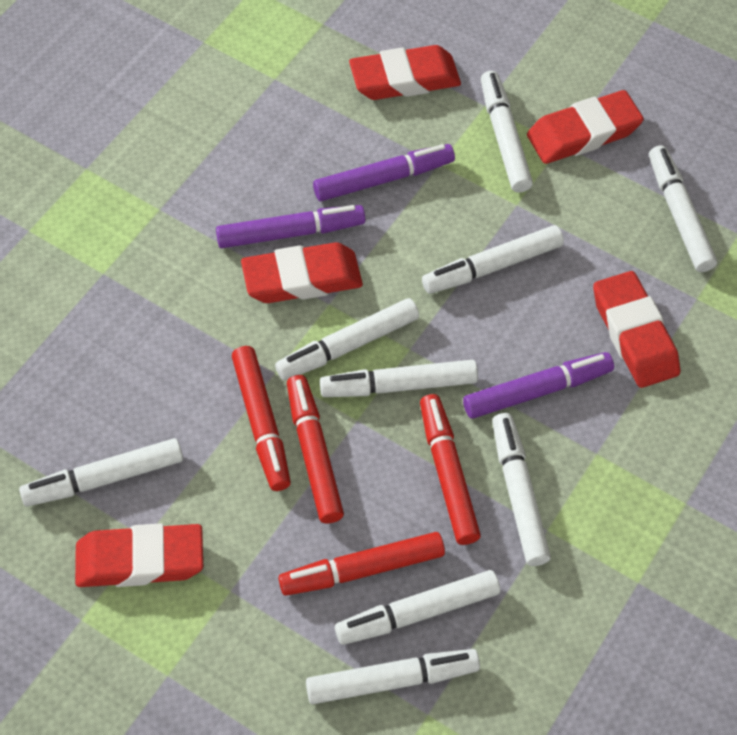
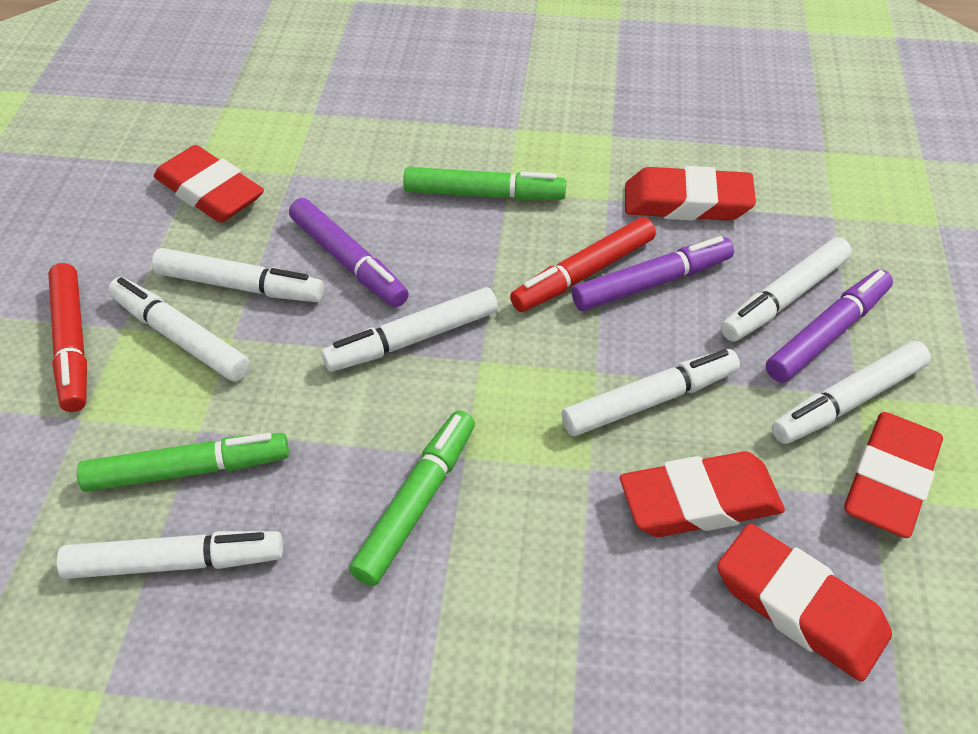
green marker: none = 0 -> [77,433,289,492] [349,411,475,586] [403,167,566,200] = 3
red marker: [232,346,291,491] [278,532,445,596] [287,375,344,524] [420,394,481,545] = 4 -> [48,263,87,412] [510,217,656,312] = 2
white marker: [19,438,183,506] [275,298,419,380] [306,649,480,704] [320,360,478,397] [335,570,500,645] [422,225,564,294] [481,71,533,193] [492,413,551,566] [649,145,717,272] = 9 -> [57,531,283,579] [108,277,250,382] [152,248,324,302] [321,287,498,372] [562,349,740,436] [721,237,852,342] [772,341,931,444] = 7

